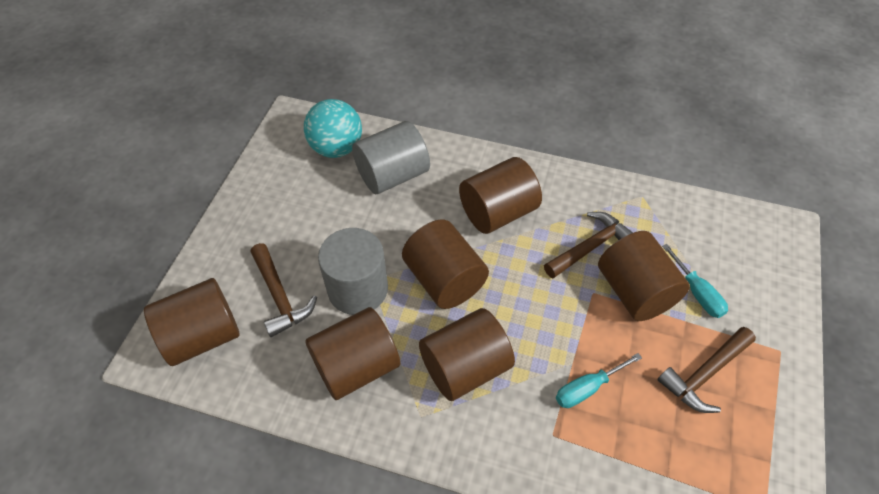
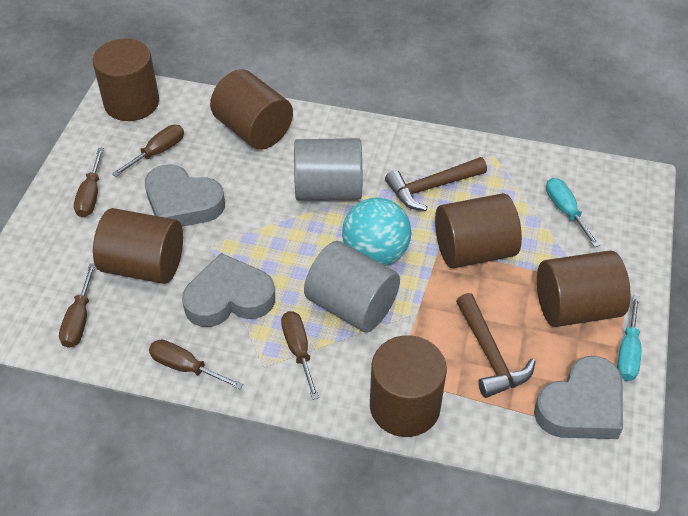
brown hammer: [251,243,317,337] [544,212,633,278] [657,327,756,413] = 3 -> [385,157,487,211] [456,293,536,398] = 2
brown screwdriver: none = 0 -> [59,263,95,348] [74,148,104,217] [112,125,184,177] [149,340,243,390] [281,311,319,400] = 5
grey heart: none = 0 -> [145,164,225,227] [182,253,275,327] [534,356,623,439] = 3

